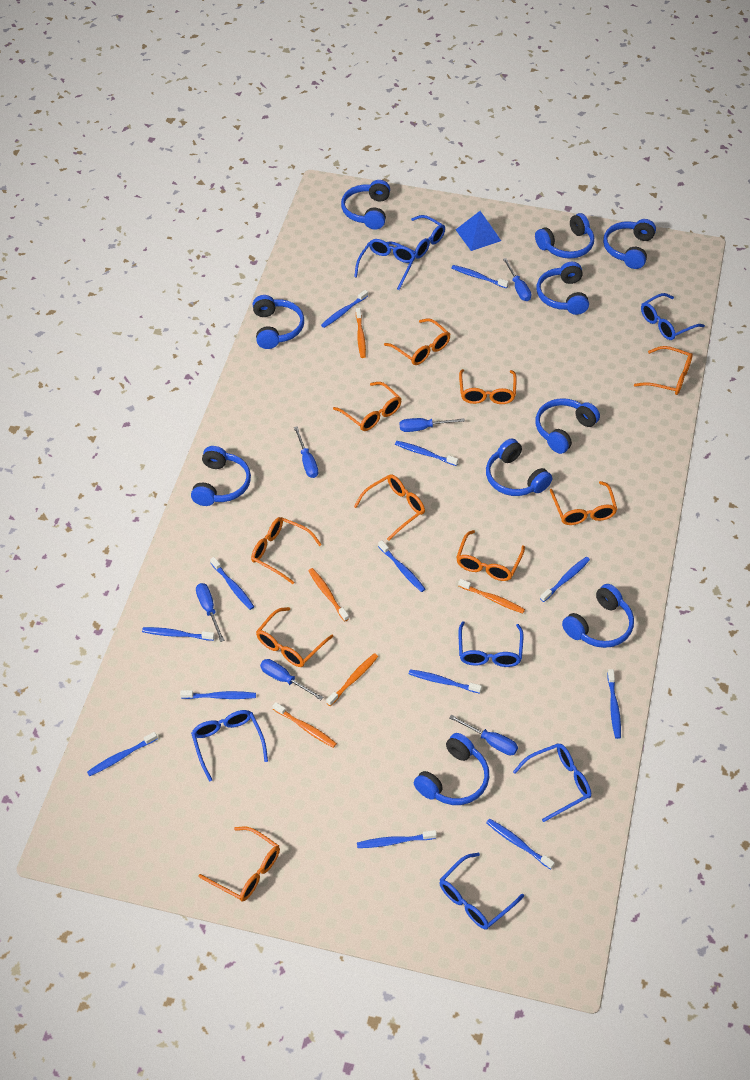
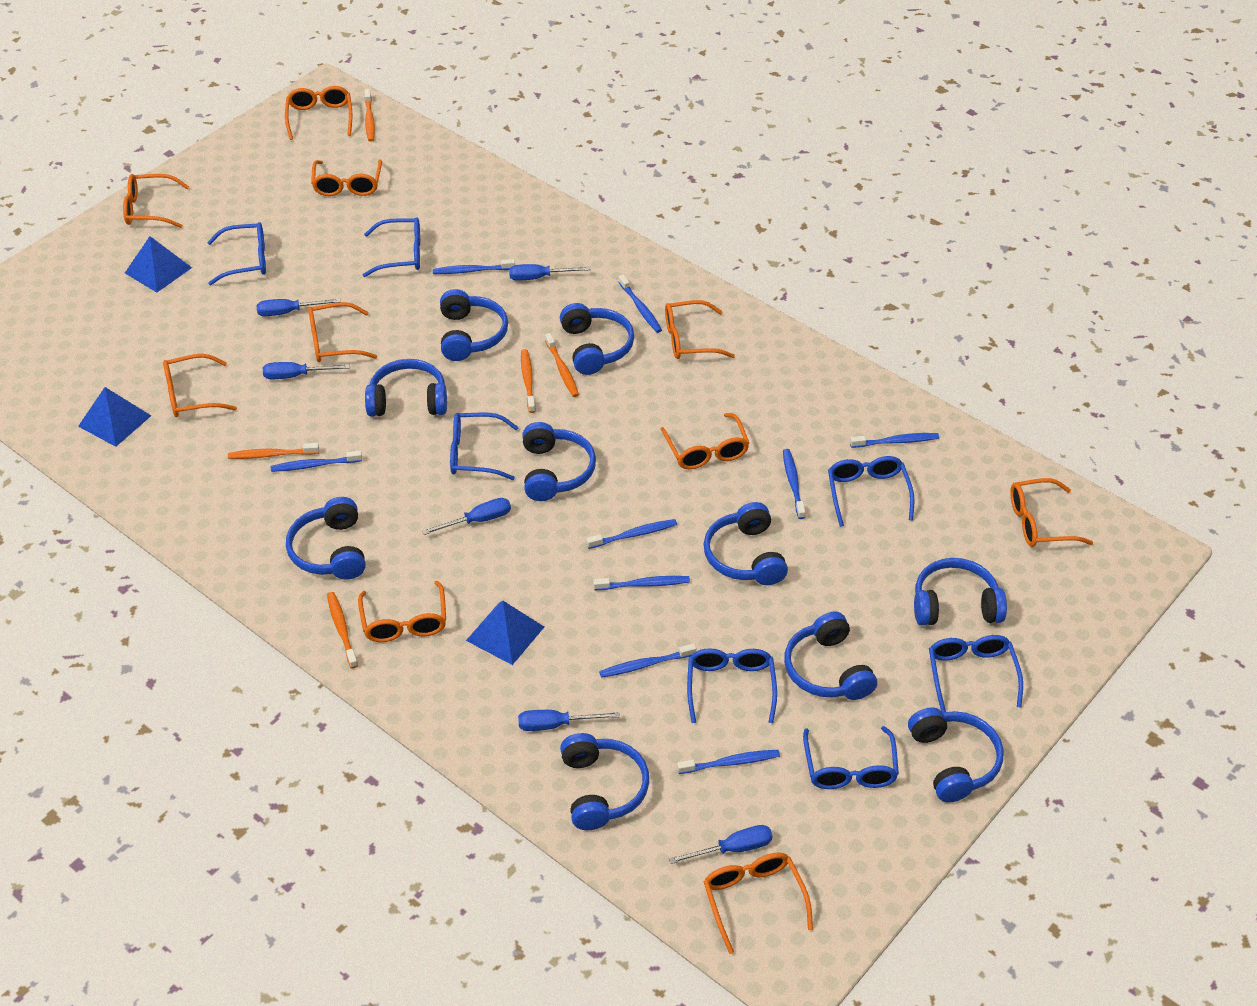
blue pyramid: [456,211,501,251] = 1 -> [78,387,151,447] [125,236,192,293] [466,600,544,665] = 3
blue toothbrush: [87,732,158,776] [142,627,215,641] [180,690,256,699] [210,557,254,610] [321,290,368,328] [357,830,437,848] [378,540,425,592] [395,441,458,466] [409,669,482,693] [452,265,509,288] [486,819,555,870] [540,557,590,602] [607,669,621,739] = 13 -> [271,451,362,472] [433,259,515,274] [586,519,677,549] [593,576,690,590] [599,644,696,678] [618,275,662,333] [677,750,780,774] [783,449,806,519] [850,433,939,448] = 9

